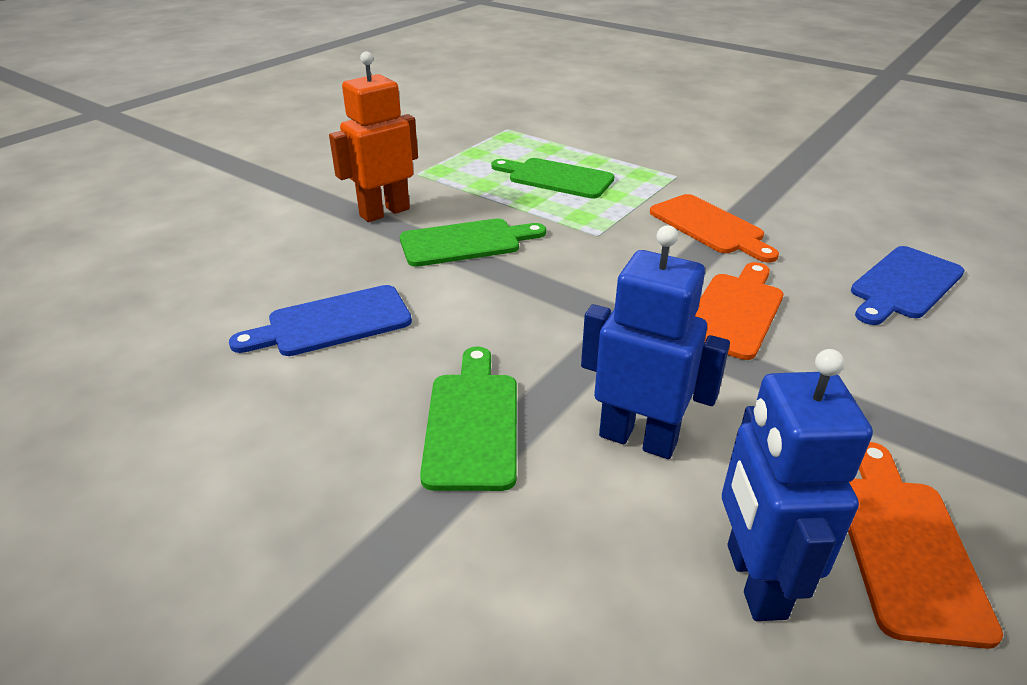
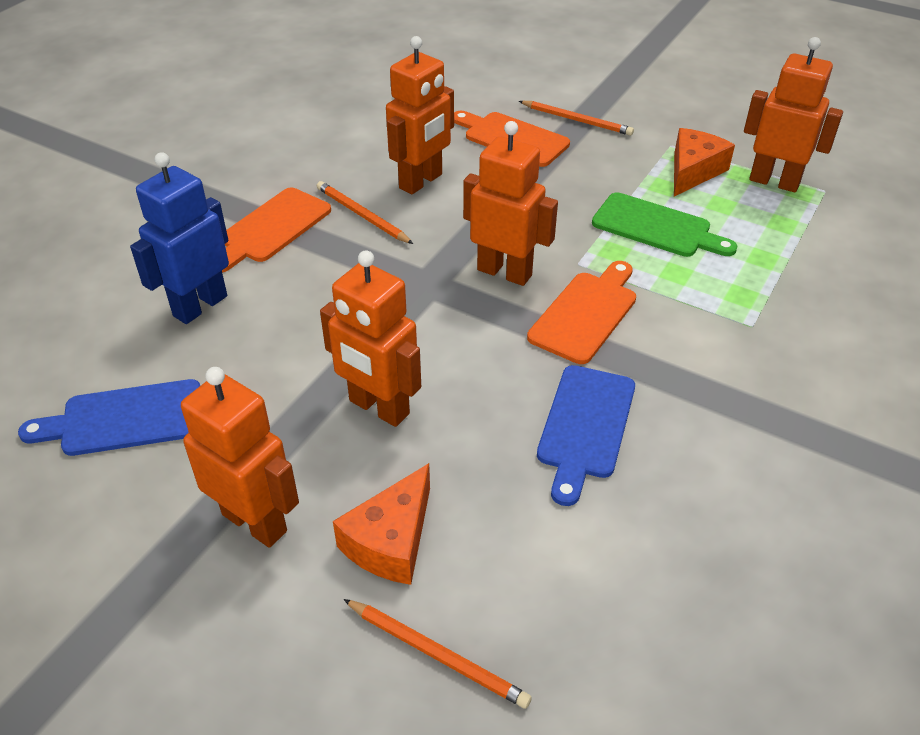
blue robot: [581,225,730,459] [722,349,873,621] = 2 -> [130,152,229,324] = 1
green cutting board: [400,218,546,267] [420,346,517,491] [491,158,614,199] = 3 -> [592,192,737,257] = 1
orange cheese: none = 0 -> [333,463,430,585] [674,128,735,196] = 2
orange pencil: none = 0 -> [317,181,413,244] [343,599,532,709] [519,101,634,136] = 3
orange robot: [329,51,418,222] = 1 -> [181,367,299,548] [320,250,421,427] [386,36,454,194] [463,121,558,286] [744,37,843,192] = 5

